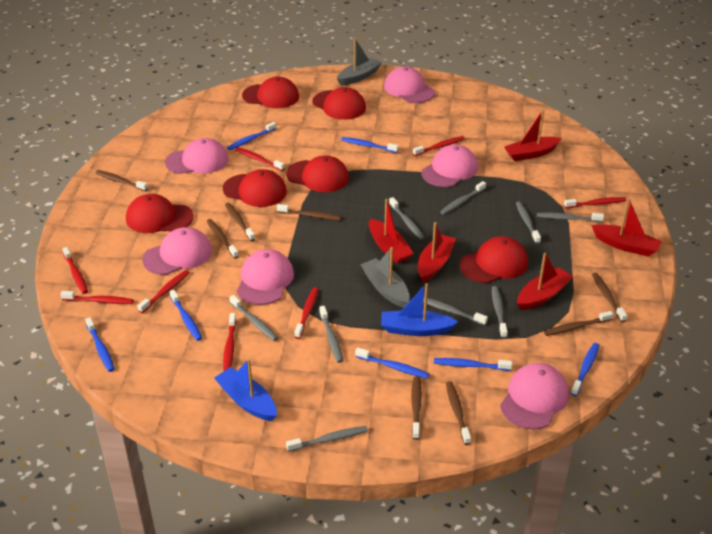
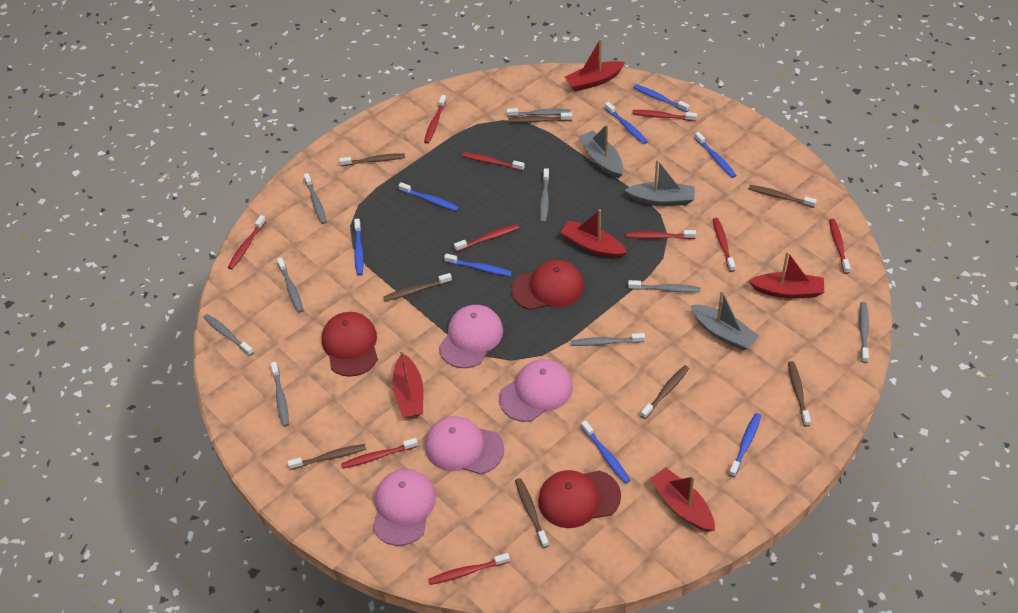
blue boat: [214,358,277,421] [381,283,458,336] = 2 -> none = 0
blue toothbrush: [85,317,115,372] [169,290,202,341] [227,122,276,150] [341,137,398,153] [355,347,429,378] [434,358,512,371] [571,343,600,396] = 7 -> [354,219,363,275] [398,182,459,211] [444,254,512,276] [581,420,630,484] [605,102,648,144] [633,85,690,112] [695,132,737,178] [729,413,761,477] = 8
grey boat: [337,38,382,86] [360,247,410,308] = 2 -> [579,124,623,178] [625,159,695,206] [691,290,759,350] = 3
pink cap: [142,227,212,275] [165,138,228,174] [237,249,294,305] [384,66,435,103] [421,144,478,187] [500,363,569,429] = 6 -> [373,469,436,546] [425,416,504,474] [439,305,503,368] [499,359,573,422] = 4
red cap: [126,194,194,233] [223,169,287,207] [242,77,299,108] [286,155,349,192] [312,87,366,120] [460,236,528,283] = 6 -> [322,312,378,377] [511,260,584,310] [538,470,621,528] = 3
red toothbrush: [60,291,134,304] [62,247,88,294] [137,270,190,313] [223,313,236,371] [235,147,285,171] [294,287,319,339] [413,136,465,156] [564,197,626,208] = 8 -> [228,215,266,269] [341,438,418,469] [424,95,447,144] [428,553,510,585] [454,224,519,252] [462,152,525,171] [626,230,696,239] [632,110,697,121] [713,218,735,272] [829,219,851,274] = 10

